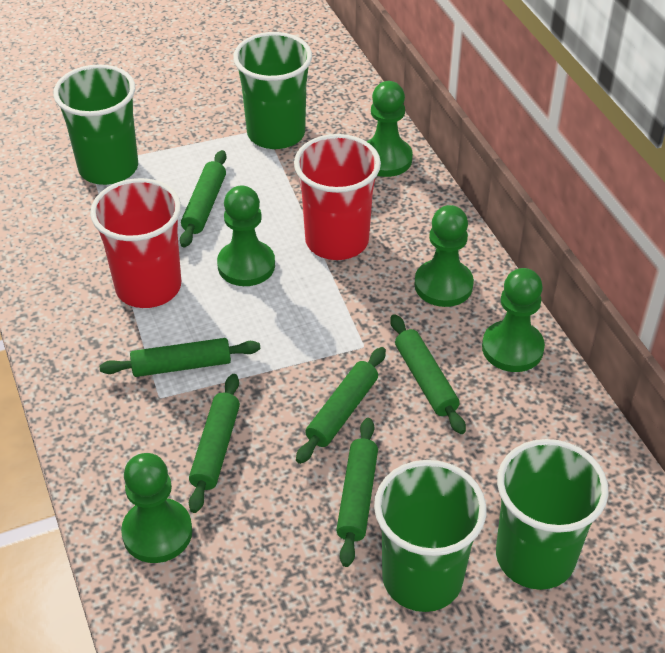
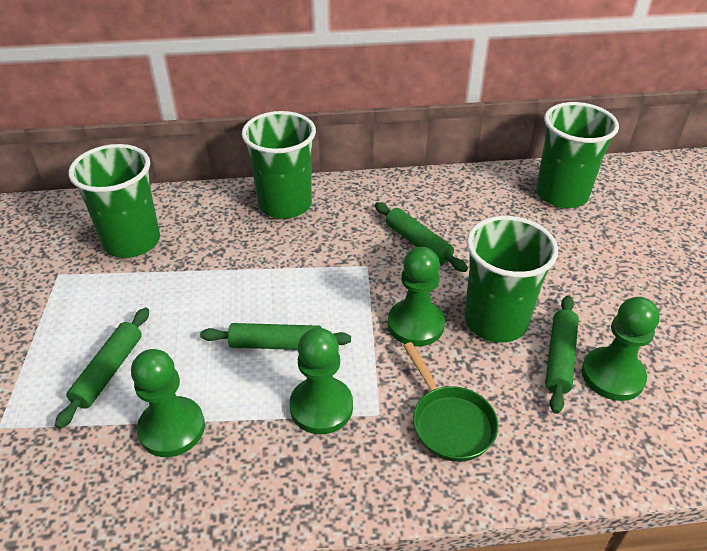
green pan: none = 0 -> [403,342,498,462] = 1
green pawn: [121,453,192,563] [217,185,275,286] [366,81,413,177] [414,205,474,307] [482,268,545,372] = 5 -> [131,349,205,457] [289,328,353,434] [388,247,445,347] [582,297,660,401] = 4
green rolling pin: [100,338,260,377] [180,150,227,247] [189,374,240,513] [296,347,386,464] [336,418,378,567] [390,314,466,434] = 6 -> [55,307,149,429] [200,323,351,350] [375,202,468,272] [545,295,579,414] = 4
red cup: [90,178,181,308] [294,134,381,260] = 2 -> none = 0

